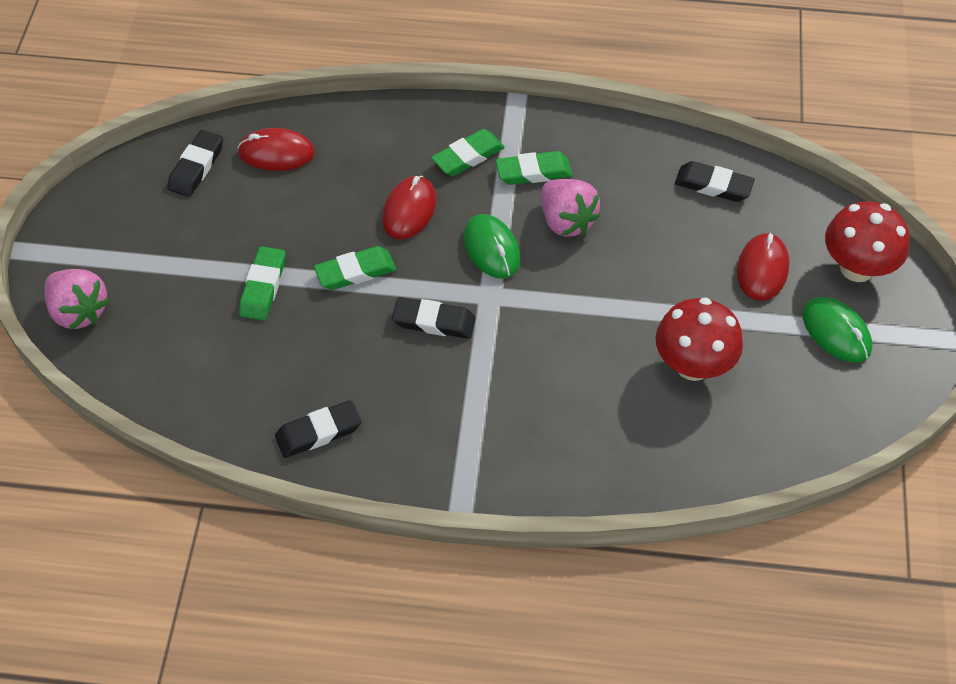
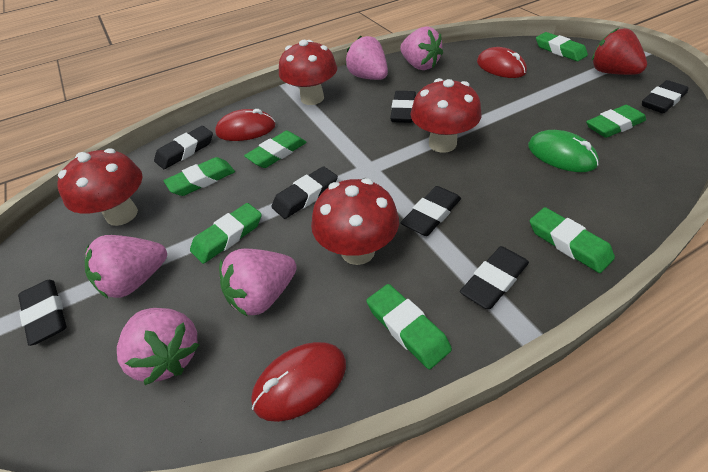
black eraser: [167,130,223,197] [275,400,361,458] [392,297,475,339] [675,161,755,202] = 4 -> [18,280,67,346] [154,126,213,169] [271,166,338,219] [390,91,416,123] [401,186,461,236] [460,246,529,309] [642,80,688,113] = 7
green eraser: [239,246,285,320] [314,246,396,290] [431,129,505,176] [496,151,572,185] = 4 -> [164,157,235,196] [190,203,262,264] [244,131,307,168] [366,284,452,369] [530,207,615,273] [536,32,588,61] [586,105,646,138] = 7
green mouse: [463,214,520,279] [802,297,872,362] = 2 -> [528,130,599,172] = 1
pink strawberry: [45,269,109,329] [541,179,601,237] = 2 -> [85,235,167,298] [117,308,199,385] [219,248,297,317] [345,36,388,80] [400,27,443,70] = 5
red mushroom: [656,297,743,381] [825,201,910,282] = 2 -> [57,148,143,226] [279,40,337,105] [311,178,399,265] [411,78,481,153] = 4
red strawberry: none = 0 -> [592,28,647,75] = 1

